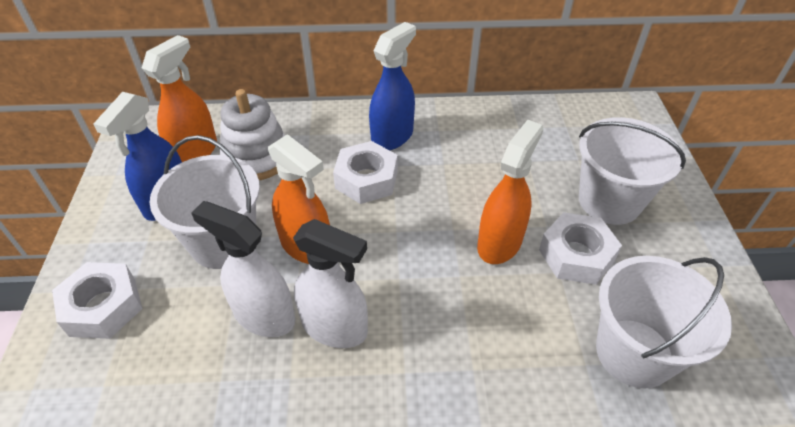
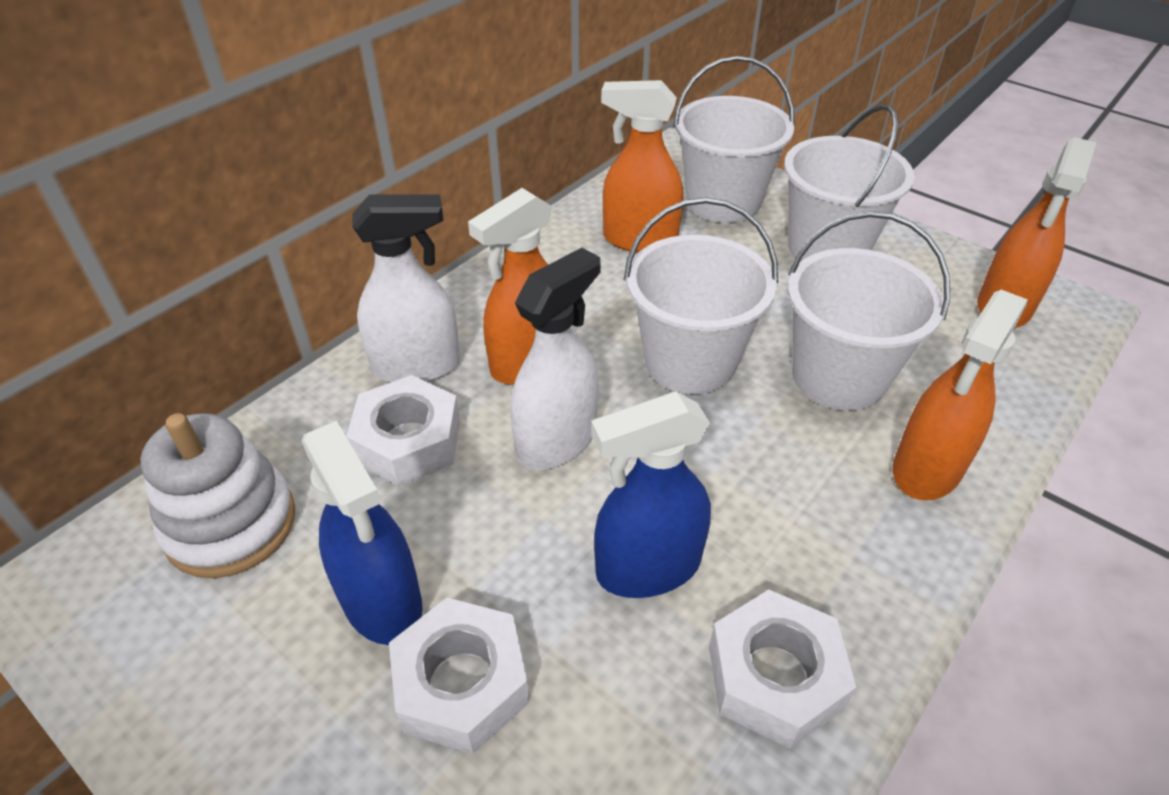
orange spray bottle: [142,35,217,162] [268,134,330,264] [477,120,543,264] = 3 -> [468,188,552,385] [601,80,683,253] [893,290,1028,500] [977,137,1097,328] = 4
white bucket: [150,135,260,269] [579,117,686,225] [596,256,732,388] = 3 -> [624,197,778,394] [673,56,795,223] [784,104,915,262] [788,211,950,411] = 4

